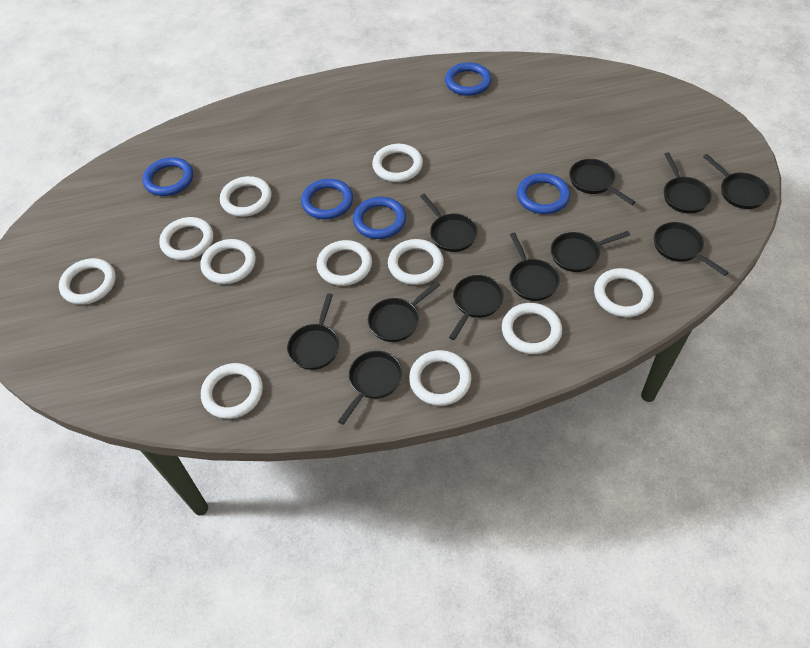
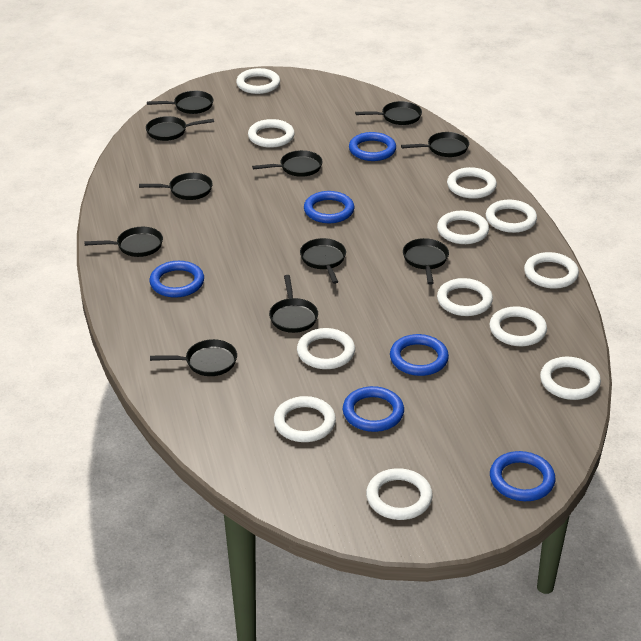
blue ring: [143,157,193,196] [301,179,353,219] [353,197,406,239] [445,62,492,96] [517,173,570,214] = 5 -> [150,261,204,298] [304,191,354,223] [343,386,404,432] [349,132,396,161] [390,334,449,376] [490,451,555,501] = 6
white ring: [59,258,116,305] [159,217,213,260] [200,239,256,284] [201,363,263,419] [220,176,271,217] [317,240,372,286] [372,144,423,182] [388,239,444,285] [409,350,471,406] [502,303,562,354] [594,268,654,317] = 11 -> [236,68,280,94] [248,119,295,148] [274,396,336,442] [297,328,355,369] [366,468,433,520] [437,211,489,244] [437,278,493,316] [447,167,497,199] [486,200,537,233] [490,306,547,346] [524,252,579,289] [540,357,601,400] = 12

